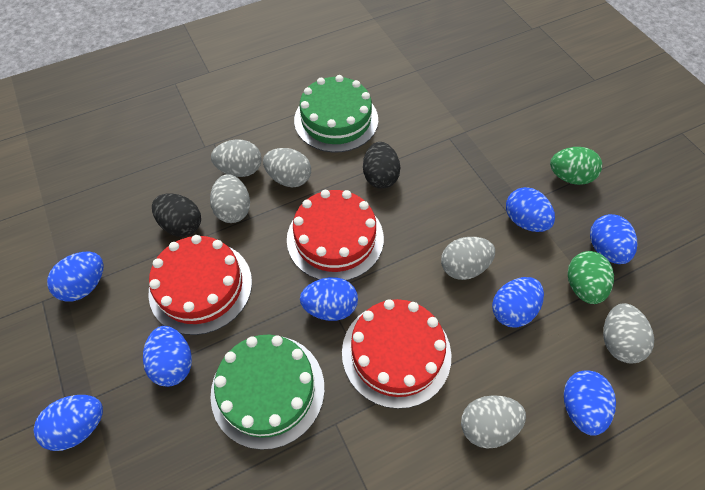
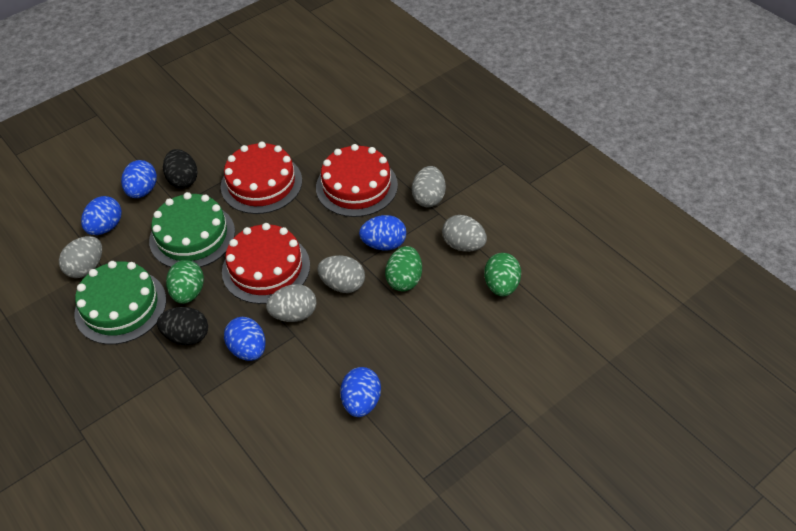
blue egg: [34,395,103,451] [47,252,104,302] [143,326,192,387] [300,277,358,321] [492,277,544,328] [506,187,555,232] [564,370,616,436] [590,214,637,264] = 8 -> [81,196,122,235] [121,160,157,198] [224,317,266,361] [340,367,381,417] [359,215,406,251] = 5
green egg: [550,147,602,185] [568,251,614,304] = 2 -> [166,260,204,304] [385,246,422,291] [484,253,521,296] = 3
grey egg: [210,174,250,223] [211,139,262,177] [263,148,311,187] [441,237,495,280] [461,395,526,448] [603,303,654,363] = 6 -> [59,236,102,278] [266,284,316,322] [317,255,365,293] [412,166,446,207] [442,215,487,252] = 5

